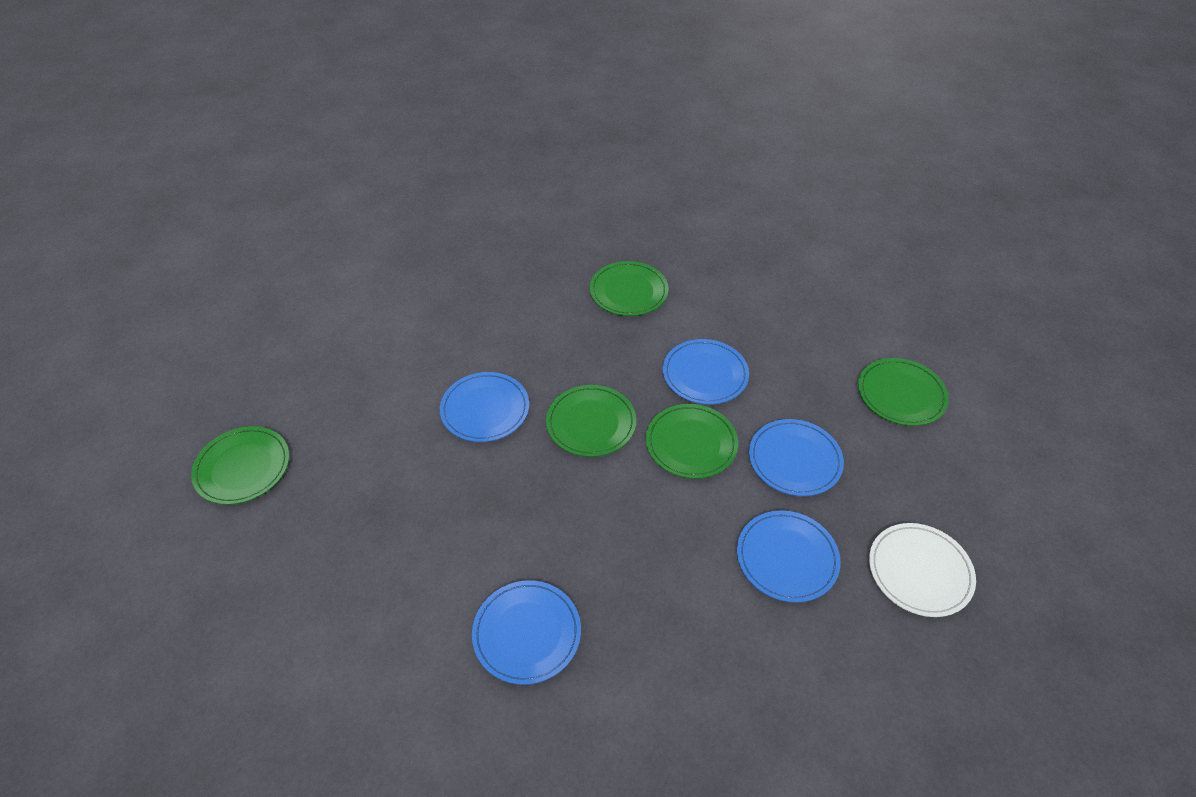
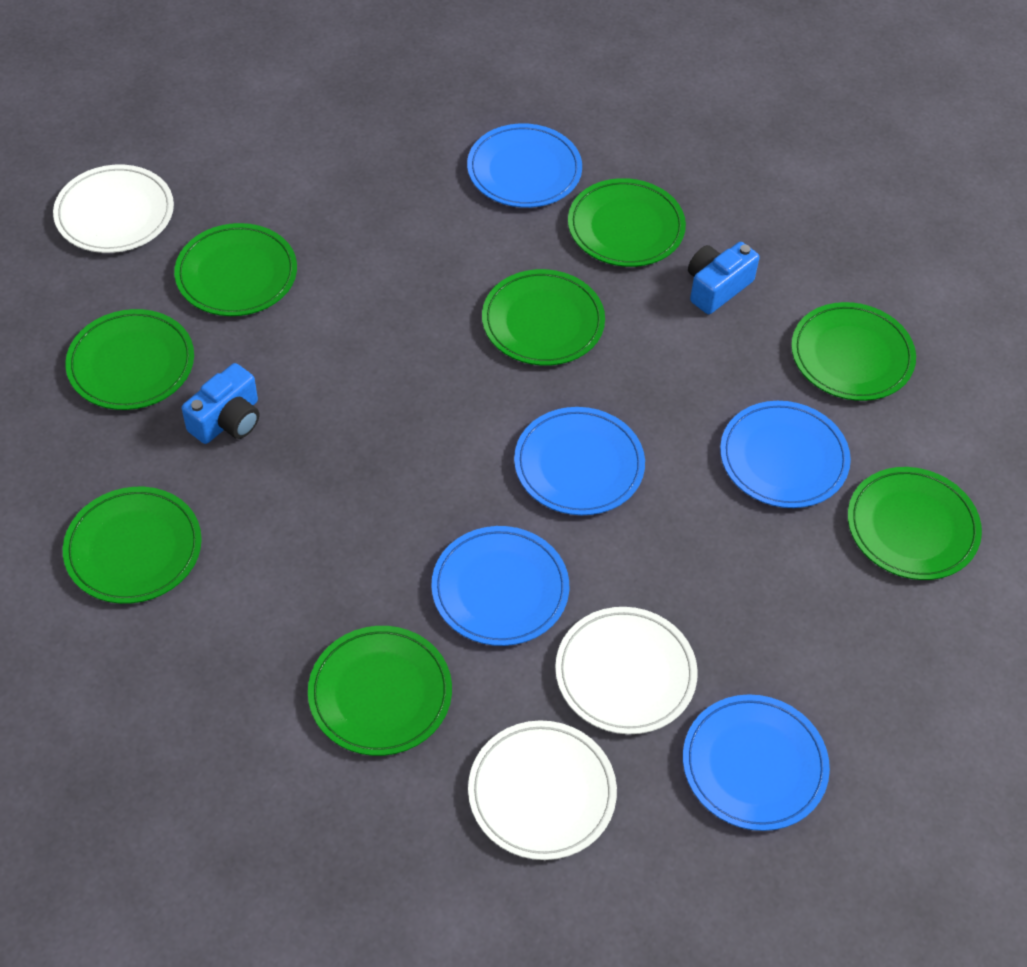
blue camera: none = 0 -> [182,363,259,444] [688,242,760,314] = 2
green plate: [191,426,289,505] [546,385,636,457] [590,261,668,316] [646,404,738,479] [858,358,949,426] = 5 -> [63,487,202,604] [65,309,194,410] [174,223,297,316] [308,626,452,756] [482,269,605,366] [568,178,686,267] [791,302,916,401] [848,467,982,580] = 8
white plate: [869,523,976,617] = 1 -> [53,165,174,253] [468,720,617,860] [555,607,698,734] = 3

